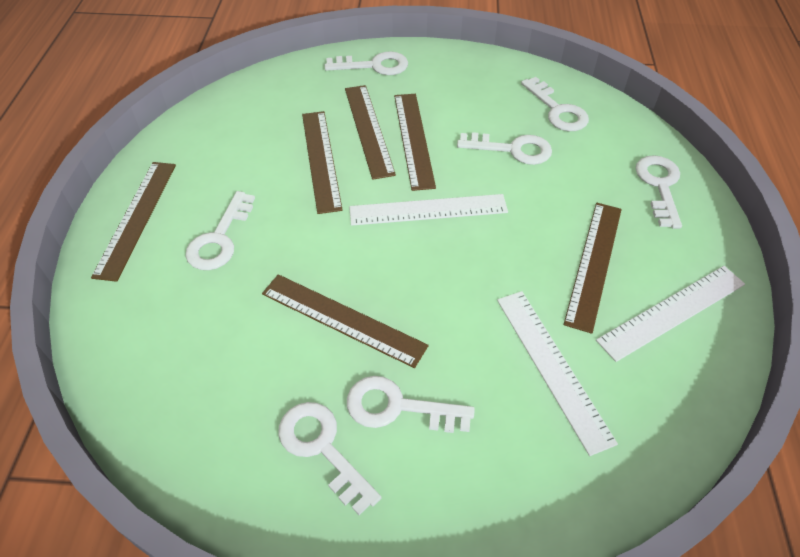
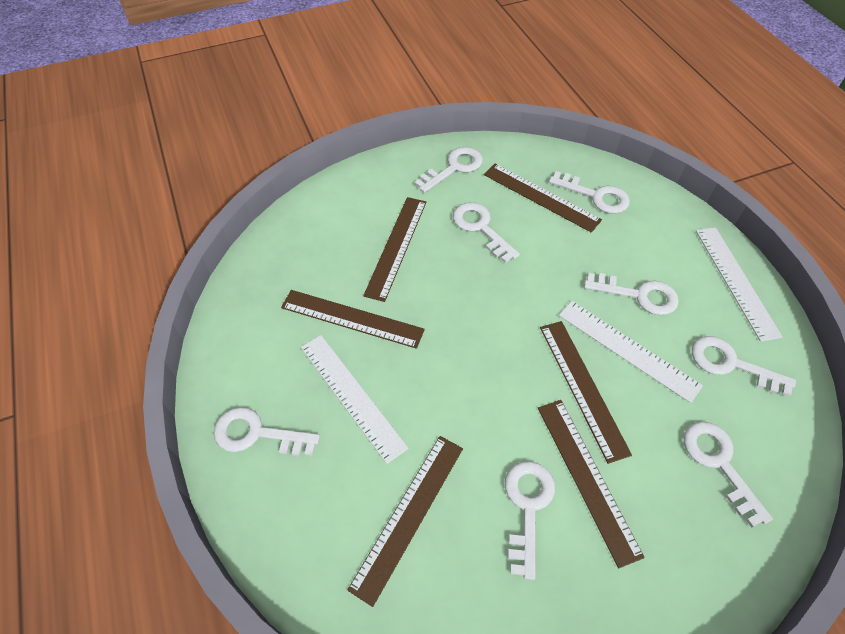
white key: [185,191,255,270] [278,402,381,515] [325,51,408,75] [347,376,475,433] [457,132,552,165] [521,77,589,131] [635,155,682,229] = 7 -> [214,407,320,457] [414,147,483,193] [453,202,520,263] [505,461,555,580] [549,171,630,214] [584,273,679,315] [684,422,773,528] [692,336,796,397] = 8

